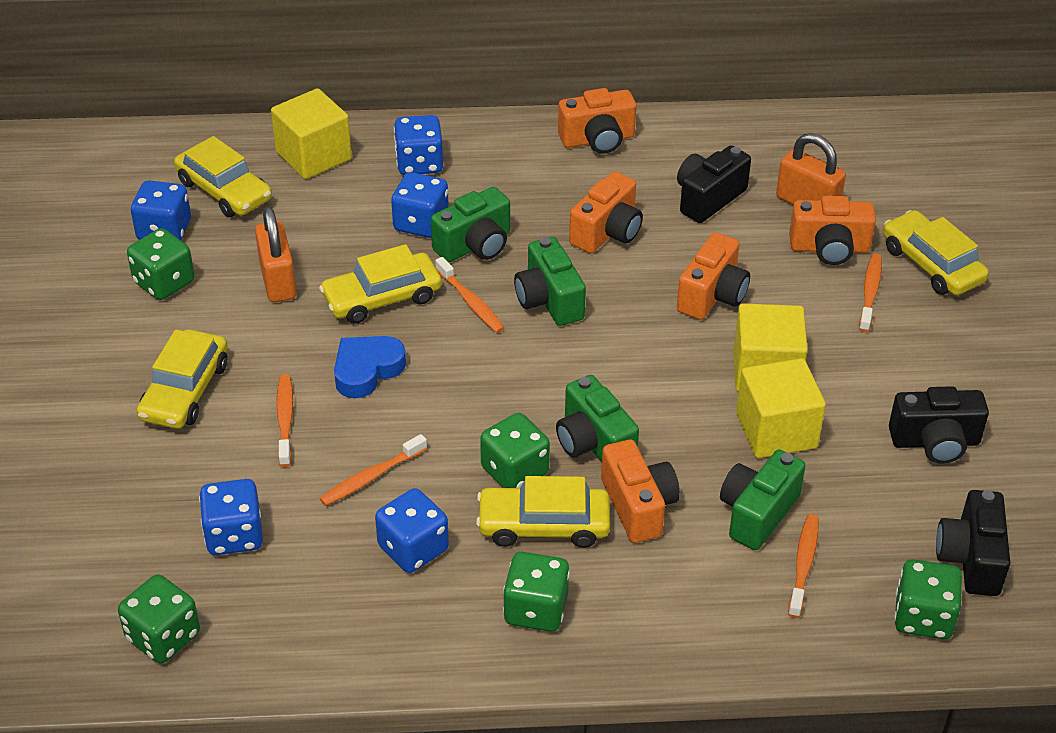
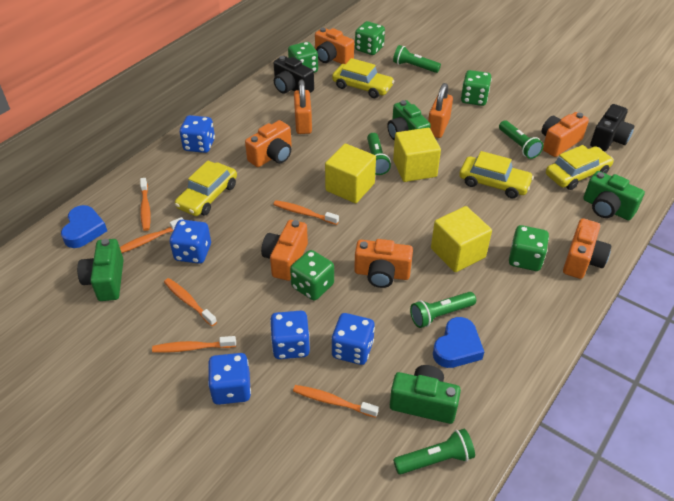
black camera: [677,146,751,223] [889,386,989,464] [936,490,1010,596] = 3 -> [274,56,314,94] [590,104,634,151] = 2
blue heart: [334,336,406,398] = 1 -> [61,205,107,248] [433,317,484,368] = 2
green flashlight: none = 0 -> [367,133,391,175] [393,45,441,73] [393,429,475,475] [410,292,476,328] [499,120,543,159] = 5
orange camera: [558,88,636,154] [569,172,643,253] [601,439,680,543] [677,232,750,320] [789,196,876,265] = 5 -> [245,120,292,167] [261,220,308,281] [315,28,354,64] [354,239,413,288] [542,112,589,157] [563,218,611,279] = 6
orange toothbrush: [276,374,293,467] [320,434,427,506] [435,257,504,333] [788,514,819,618] [859,253,882,332] = 5 -> [120,217,184,253] [140,178,151,231] [152,336,236,353] [164,278,217,326] [273,200,339,225] [293,385,379,418] = 6
yellow car: [137,329,228,429] [174,136,272,217] [319,244,442,324] [476,476,610,548] [883,210,989,295] = 5 -> [175,160,237,216] [332,58,394,98] [459,151,534,198] [546,145,614,190] = 4

